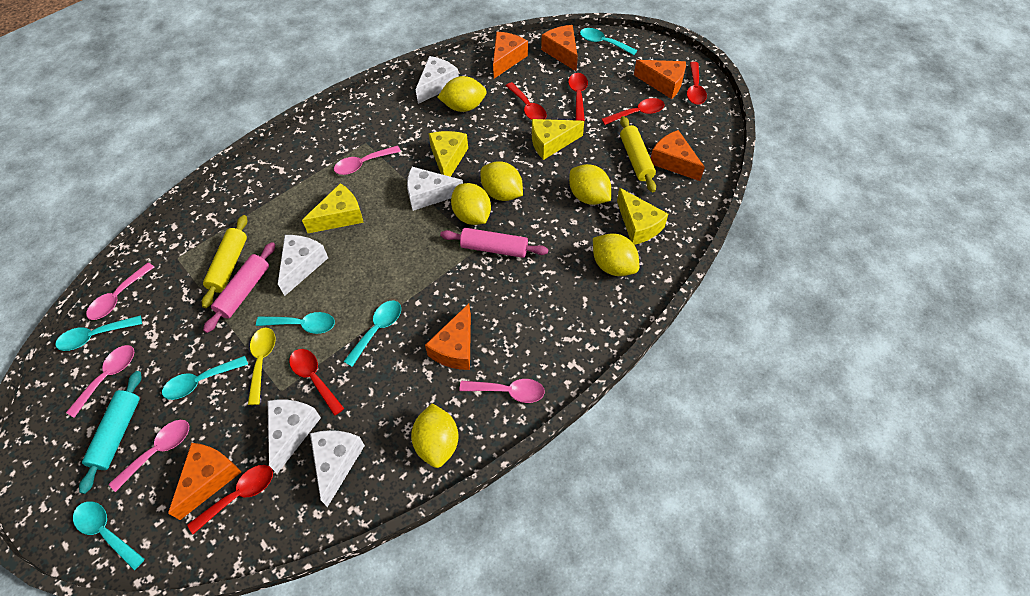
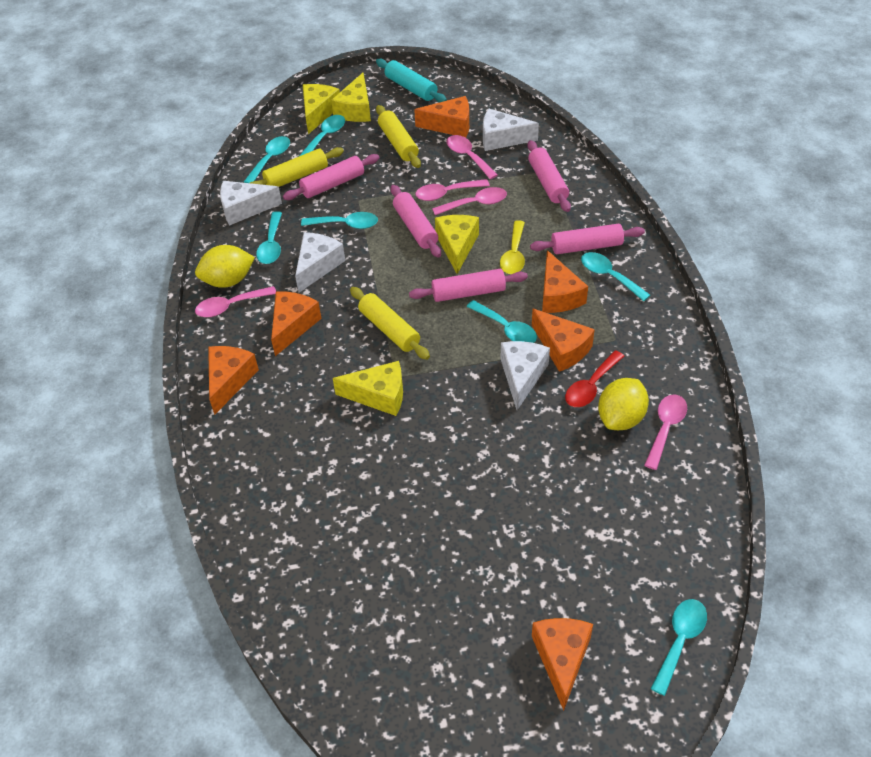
pink rolling pin: [203,242,275,333] [440,228,549,258] = 2 -> [283,154,379,200] [391,185,441,258] [409,269,528,302] [527,140,571,212] [530,224,645,254] = 5
red spoon: [187,465,273,534] [289,349,344,416] [506,82,547,120] [568,73,588,121] [602,98,665,125] [687,62,707,105] = 6 -> [565,350,624,407] = 1
turquoise spoon: [55,315,142,351] [73,502,145,570] [162,356,248,400] [256,312,335,334] [343,301,401,367] [580,28,637,55] = 6 -> [244,136,290,183] [256,211,282,264] [300,115,345,156] [301,212,378,229] [467,300,537,343] [581,252,650,301] [651,599,707,696] = 7
white cheese: [268,399,321,474] [278,235,328,296] [310,430,365,507] [407,167,463,211] [416,56,459,104] = 5 -> [220,181,282,226] [295,232,345,292] [483,109,539,151] [501,341,550,410] = 4
yellow lemon: [411,403,459,468] [437,76,487,112] [451,183,491,225] [481,161,523,201] [569,164,611,205] [593,233,639,276] = 6 -> [195,245,255,288] [598,378,649,430] = 2
yellow rolling pin: [202,215,248,308] [620,116,656,193] = 2 -> [250,147,344,187] [350,287,430,360] [376,105,421,168] = 3

